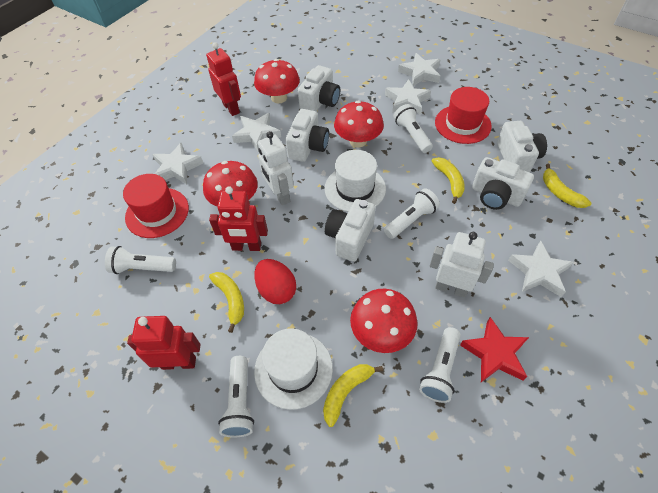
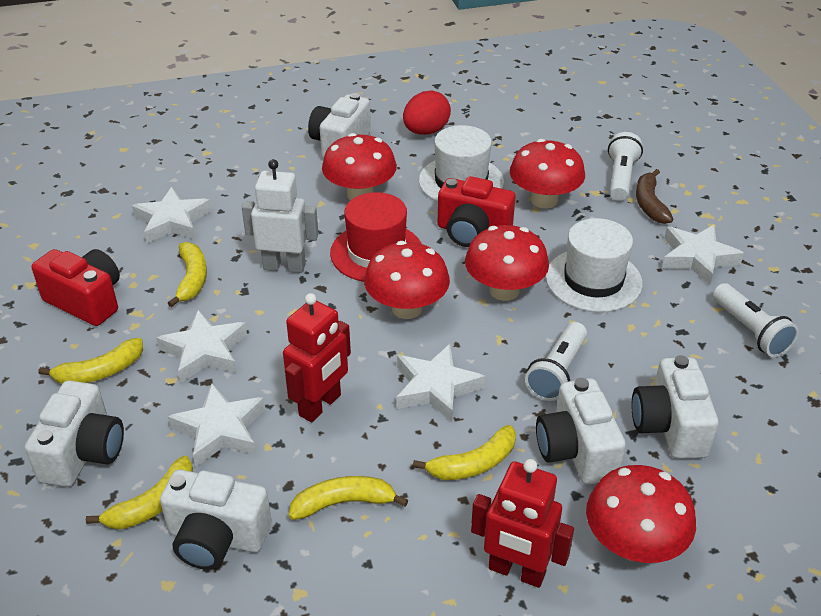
brown banana: none = 0 -> [636,169,674,224] = 1
red camera: none = 0 -> [32,249,120,326] [438,176,515,247] = 2
red hat: [123,174,189,238] [435,87,492,144] = 2 -> [330,192,421,282] = 1
red mushroom: [203,161,258,207] [254,59,300,103] [334,101,384,148] [350,288,418,353] = 4 -> [322,133,397,200] [364,241,450,319] [465,225,549,301] [510,139,585,209] [586,465,696,563] = 5
red robot: [127,316,201,370] [206,42,241,116] [209,186,268,251] = 3 -> [283,293,351,422] [471,459,574,588] = 2
red star: [460,317,529,382] = 1 -> none = 0
white flashlight: [105,246,176,274] [218,356,254,438] [384,188,440,239] [394,104,433,153] [419,327,461,403] = 5 -> [525,322,587,401] [608,132,643,201] [713,283,799,357] = 3
white robot: [258,131,294,205] [430,232,494,298] = 2 -> [242,159,318,273] = 1
yellow banana: [209,272,244,333] [323,364,383,427] [432,157,465,204] [543,163,591,208] = 4 -> [38,338,143,384] [86,456,193,529] [168,242,207,307] [289,476,408,520] [413,425,516,480] = 5

